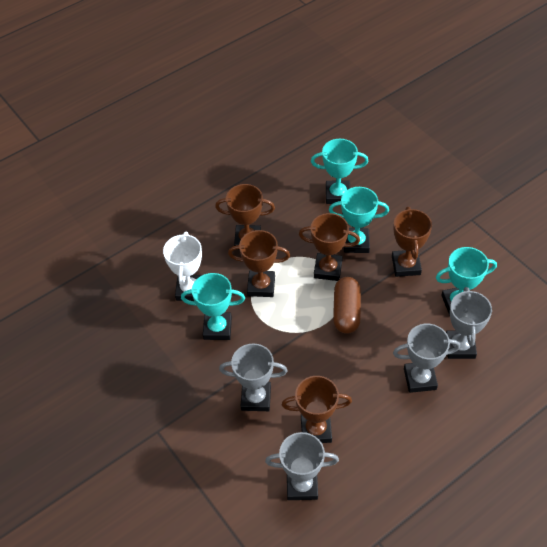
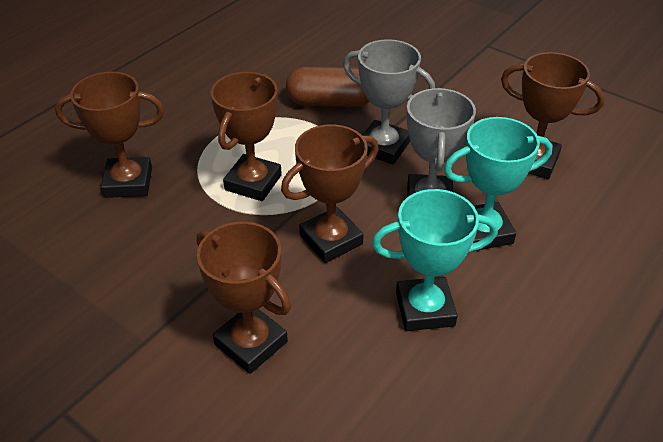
grey trophy: [219,343,288,411] [265,432,339,500] [393,324,460,393] [446,287,492,359] = 4 -> [343,39,435,165] [406,88,476,197] = 2
turquoise trophy: [181,273,245,340] [311,139,368,204] [329,187,389,253] [436,247,497,315] = 4 -> [372,189,498,331] [444,117,553,251] = 2
white trophy: [163,232,202,301] = 1 -> none = 0

